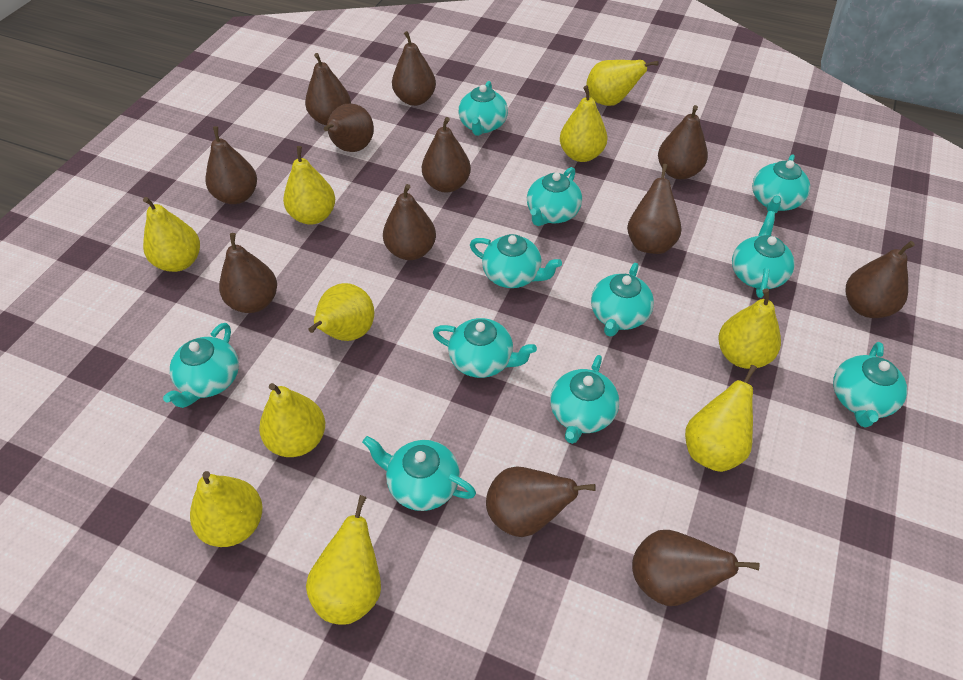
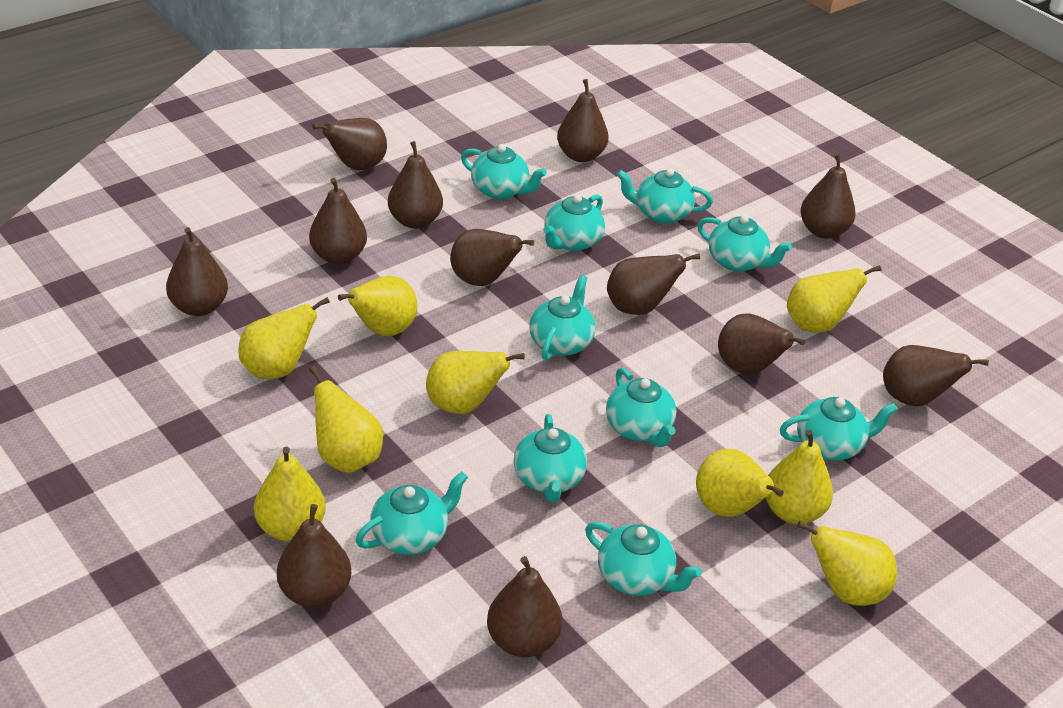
turquoise teapot: [163,323,239,408] [362,436,476,511] [433,318,537,378] [458,81,508,136] [470,234,562,288] [527,167,582,226] [550,355,619,444] [591,263,654,337] [732,211,795,298] [752,154,810,213] [833,342,907,428] = 11 -> [356,472,468,555] [461,144,547,199] [514,414,587,502] [529,275,595,360] [543,194,605,251] [585,522,702,596] [606,368,676,447] [616,168,713,224] [698,215,792,272] [780,397,898,460] = 10
yellow pear: [143,197,200,272] [190,471,263,547] [259,383,325,457] [283,146,335,225] [306,495,381,625] [308,283,374,341] [560,86,607,162] [586,60,659,106] [685,365,757,472] [719,289,781,369] = 10 -> [238,297,330,379] [254,447,326,541] [309,365,383,473] [338,276,417,336] [426,351,525,414] [696,449,784,517] [766,430,833,524] [787,265,881,333] [797,521,897,606] = 9

